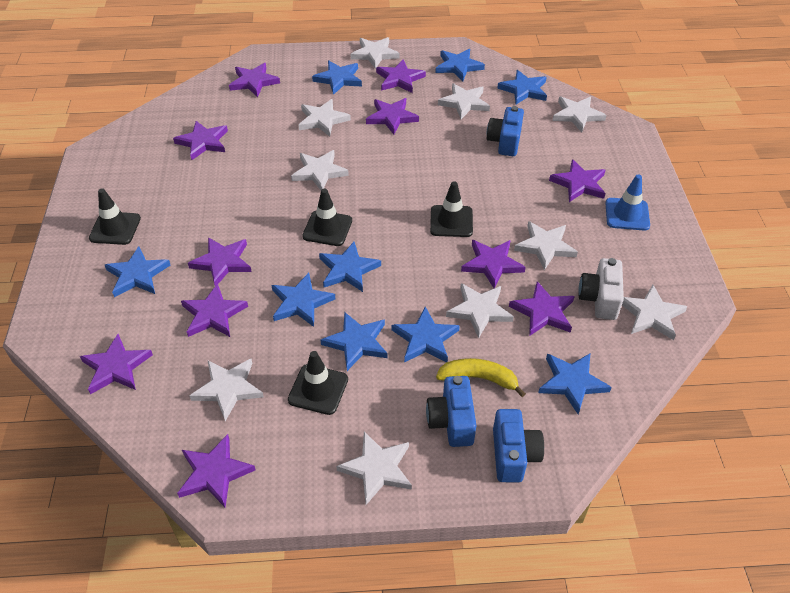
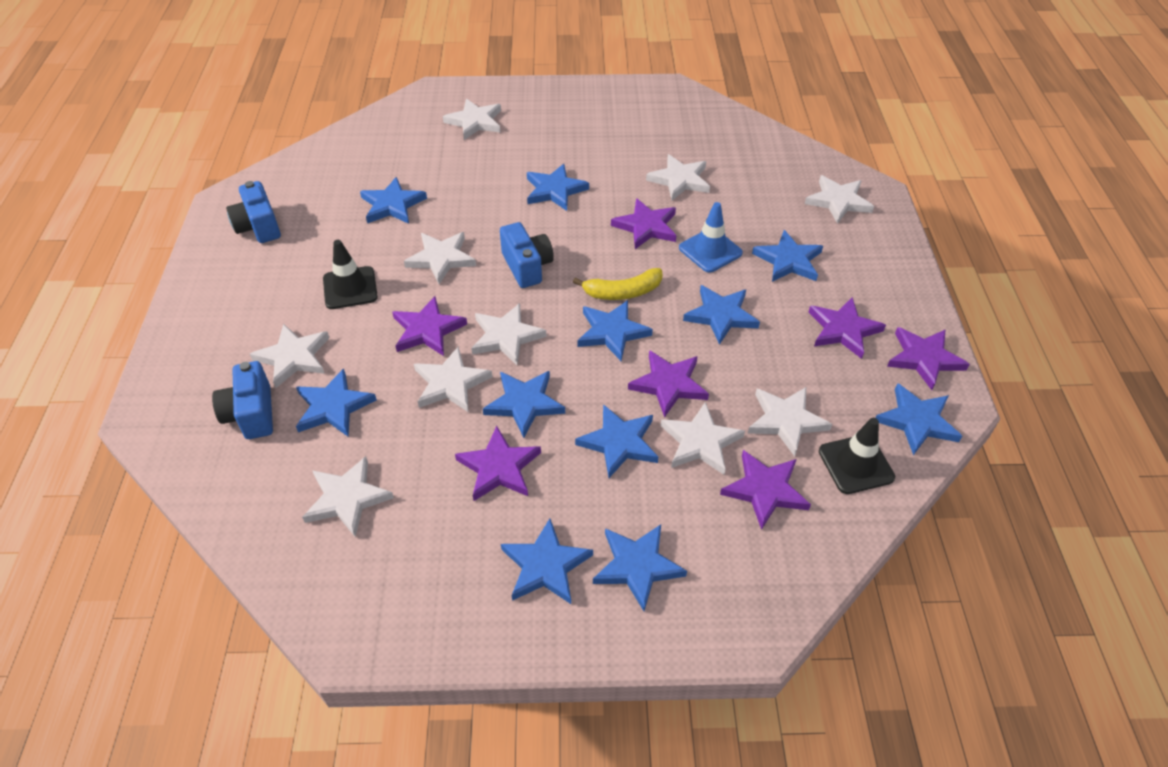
black traffic cone: [89,188,141,245] [288,351,348,415] [302,189,352,246] [430,181,473,237] = 4 -> [323,240,378,309] [819,418,895,494] = 2
blue star: [105,246,170,297] [272,273,335,327] [312,60,362,95] [319,242,381,292] [321,312,387,371] [392,307,460,362] [435,49,485,81] [497,70,547,104] [538,354,612,414] = 9 -> [296,368,377,437] [360,177,427,224] [483,371,565,438] [501,519,593,604] [527,164,589,211] [575,404,658,478] [577,300,653,361] [593,524,687,611] [683,285,760,345] [752,230,823,282] [875,383,962,455] = 11
purple star: [80,334,153,394] [173,121,228,160] [177,434,256,507] [181,283,248,337] [188,237,252,286] [229,63,280,97] [366,98,419,134] [376,59,426,93] [461,240,526,289] [509,281,575,336] [549,159,606,202] = 11 -> [392,296,467,356] [455,426,541,501] [611,198,677,249] [628,350,709,418] [720,450,811,530] [808,297,886,359] [887,327,970,390] = 7
white camera: [578,258,624,320] = 1 -> none = 0

